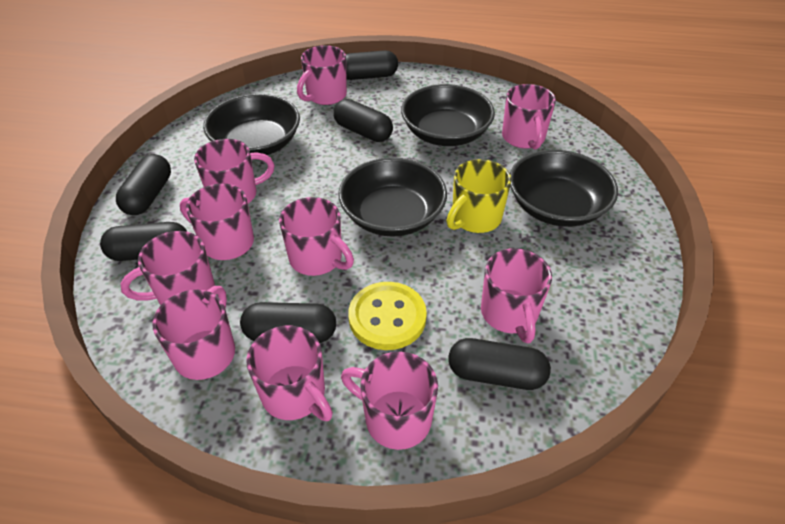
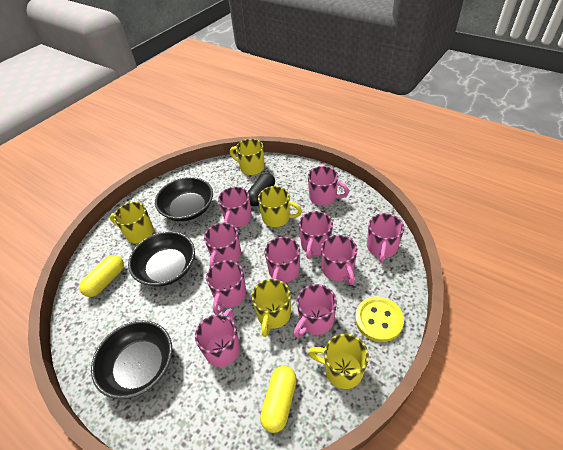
black bowl: [203,94,300,155] [338,158,447,237] [401,84,495,146] [510,150,618,227] = 4 -> [91,320,172,399] [128,231,195,287] [155,177,213,221] = 3
black capsule: [100,222,187,261] [116,154,171,215] [240,302,336,343] [333,99,393,142] [346,50,398,80] [449,338,551,390] = 6 -> [248,173,275,206] = 1
yellow capsule: none = 0 -> [79,255,124,297] [260,366,297,433] = 2
yellow mug: [446,159,511,233] = 1 -> [110,202,154,243] [230,139,265,175] [252,279,291,337] [258,186,302,227] [308,334,369,389] = 5

